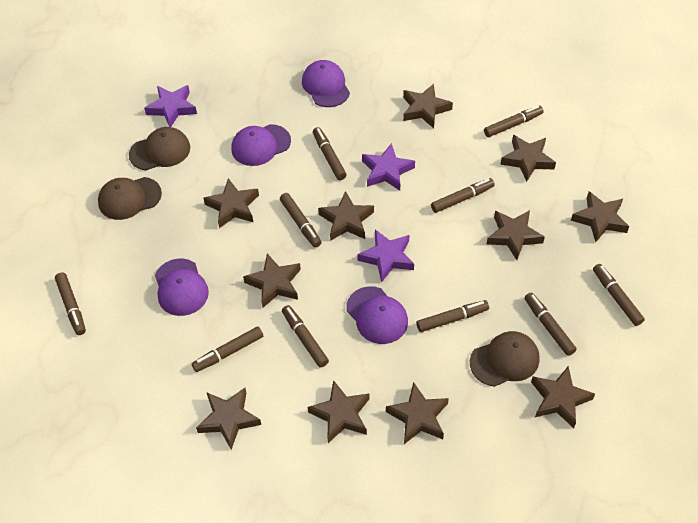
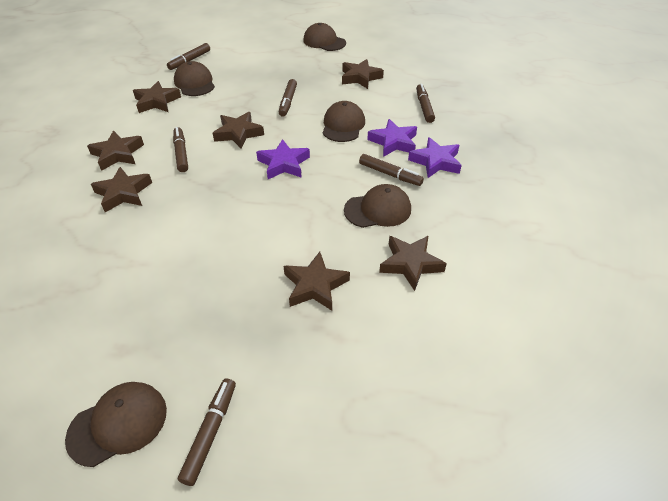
brown cap: [98,177,162,220] [129,127,190,170] [470,331,540,387] = 3 -> [65,382,167,467] [174,61,215,96] [303,23,346,51] [322,101,365,142] [344,184,411,228] = 5
brown marker: [55,273,86,335] [192,327,263,372] [280,193,321,248] [282,305,329,368] [313,127,347,180] [416,300,489,332] [431,178,495,213] [484,106,544,137] [524,292,577,356] [593,264,645,326] = 10 -> [167,43,210,70] [173,127,188,172] [178,378,236,486] [279,79,297,117] [359,154,424,186] [416,84,435,123] = 6
brown star: [196,388,261,450] [203,178,259,228] [243,254,301,308] [308,380,370,443] [318,191,374,241] [386,382,449,444] [403,84,453,128] [487,210,545,260] [500,135,556,182] [531,366,595,428] [571,191,630,242] = 11 -> [87,131,144,171] [91,167,152,212] [133,81,181,113] [212,112,264,149] [284,252,350,311] [342,59,384,89] [379,235,447,291] = 7
purple cap: [155,258,209,316] [231,124,291,166] [302,60,350,107] [346,286,408,344] = 4 -> none = 0

